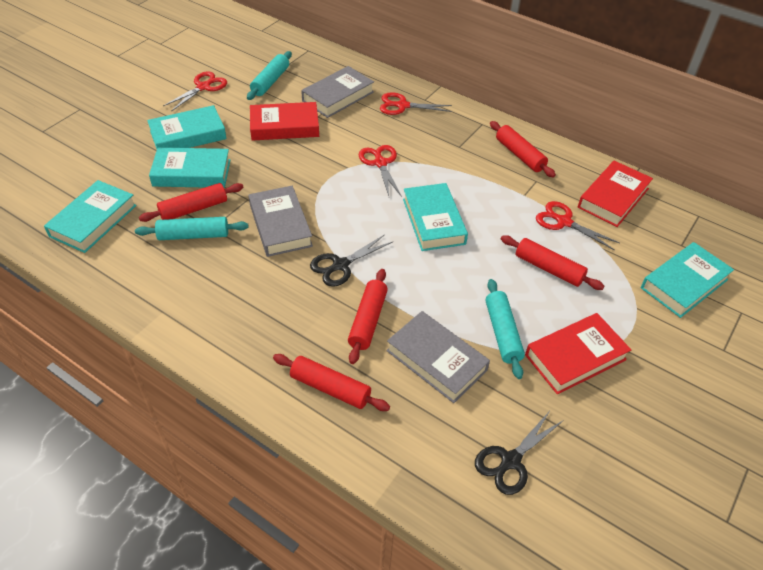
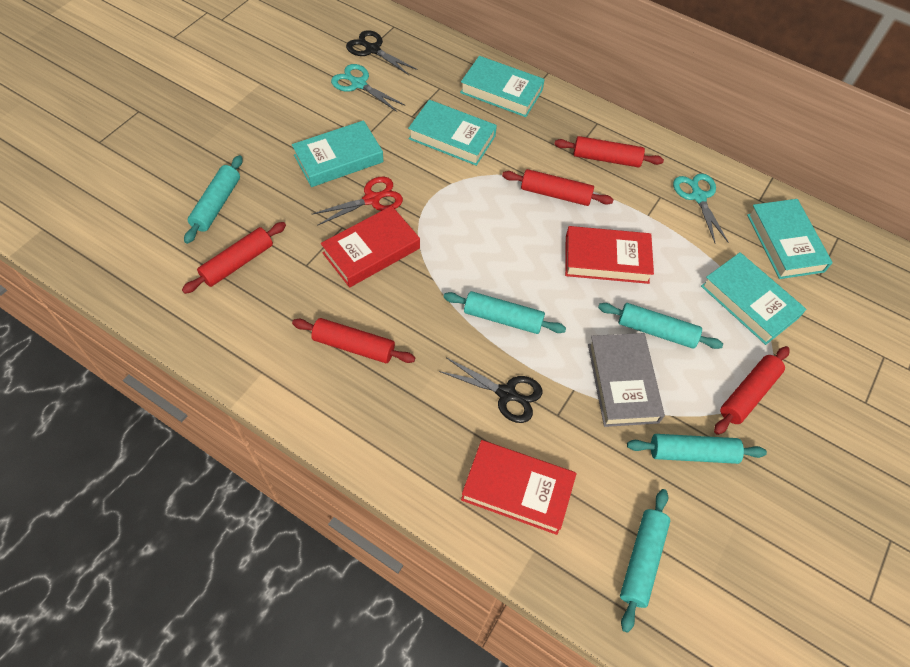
grey book: [249,186,313,257] [301,66,374,118] [386,311,490,403] = 3 -> [588,333,665,427] = 1
red scissors: [163,71,227,112] [359,145,402,197] [380,92,452,115] [536,201,620,250] = 4 -> [313,177,403,226] = 1
turquoise rolling pin: [135,217,248,240] [247,51,292,100] [486,279,525,379] = 3 -> [184,155,243,244] [443,291,566,334] [598,303,723,349] [620,489,670,633] [627,434,767,464] = 5
turquoise scissors: none = 0 -> [331,64,406,112] [673,173,729,244] = 2

